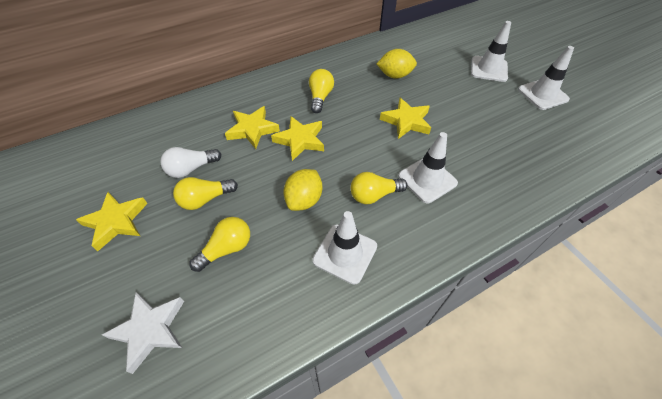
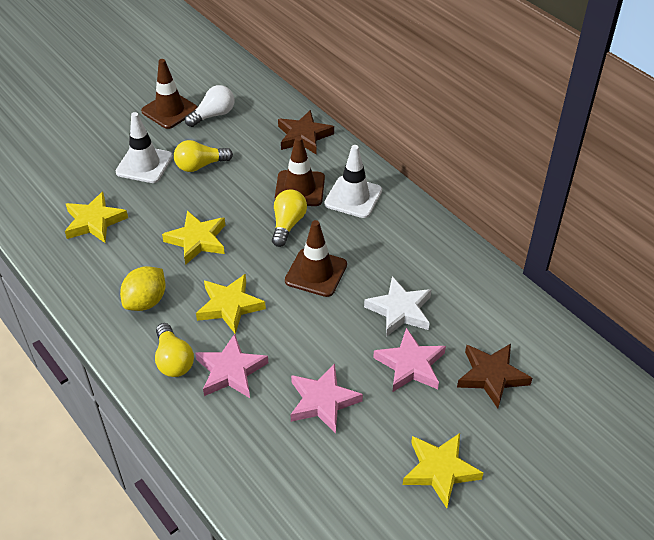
brown star: none = 0 -> [278,110,334,155] [457,344,532,408] = 2
brown traffic cone: none = 0 -> [141,59,198,129] [275,136,325,206] [285,220,347,297] = 3
pink star: none = 0 -> [195,334,268,398] [290,364,363,434] [373,328,446,392] = 3
white traffic cone: [313,211,377,285] [398,132,458,203] [471,21,511,82] [518,46,574,110] = 4 -> [116,112,173,183] [324,145,382,218] = 2
yellow lemon: [283,169,322,211] [377,49,417,79] = 2 -> [120,266,166,311] = 1
yellow light bulb: [173,177,238,210] [190,217,250,272] [309,69,334,113] [351,172,407,204] = 4 -> [155,323,194,377] [174,140,233,172] [272,189,307,247] = 3

